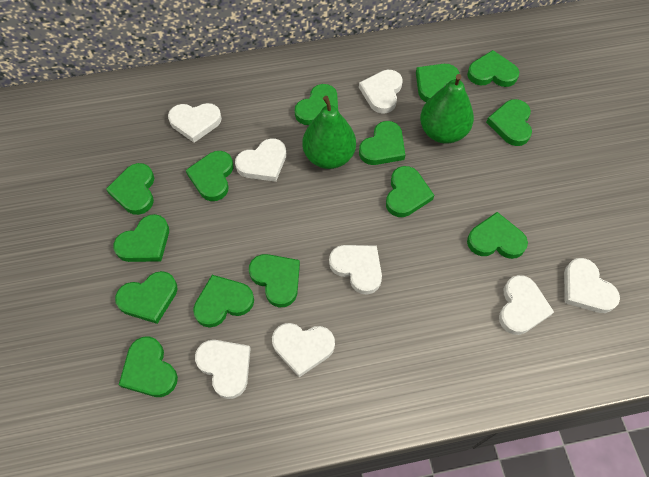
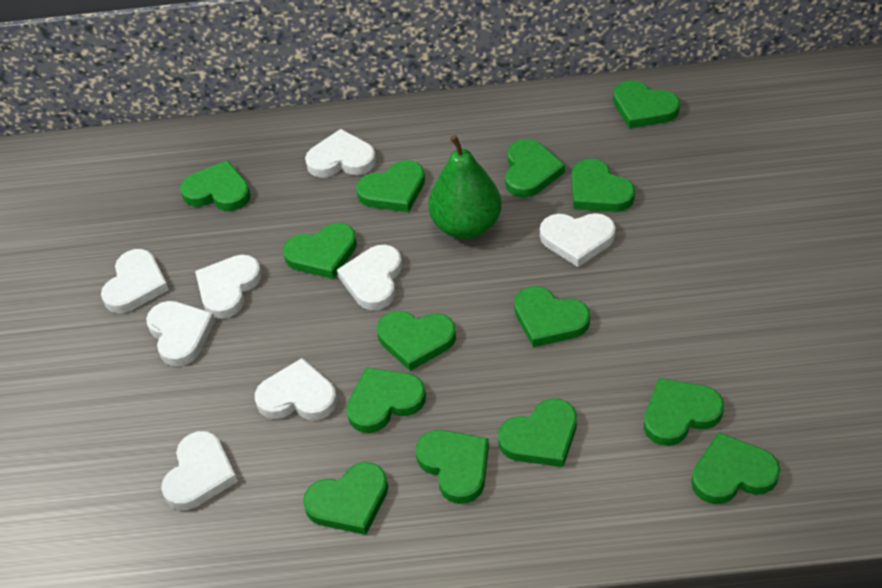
green pear: [303,96,356,169] [420,74,474,144] = 2 -> [428,135,502,239] = 1

